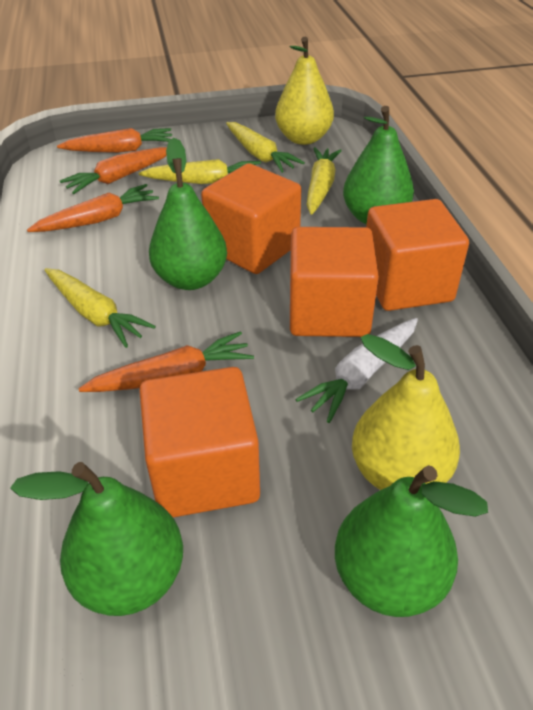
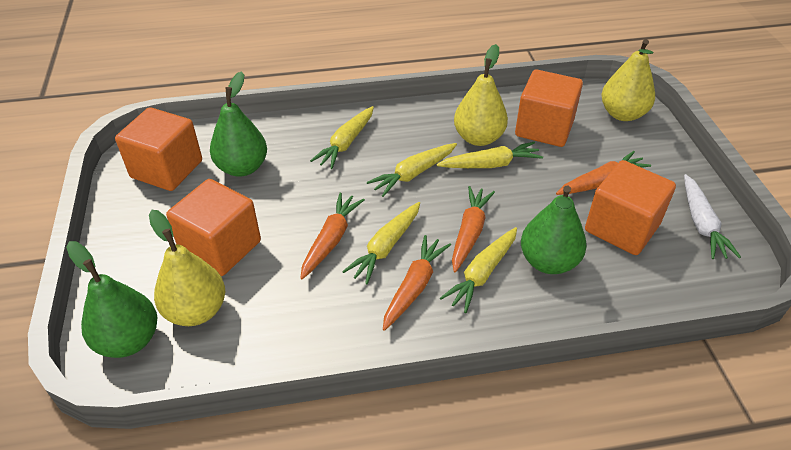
green pear: [10,462,183,616] [149,138,227,290] [335,465,488,617] [343,106,414,225] = 4 -> [66,241,157,358] [210,71,267,177] [521,186,587,274] = 3
yellow carrot: [44,268,156,348] [139,159,261,184] [226,122,305,173] [307,147,342,215] = 4 -> [310,106,374,169] [342,202,420,284] [367,143,457,197] [436,142,543,168] [440,227,517,313] = 5
yellow pear: [275,37,334,145] [352,334,460,490] = 2 -> [149,210,225,326] [454,44,508,146] [601,39,655,121] = 3

